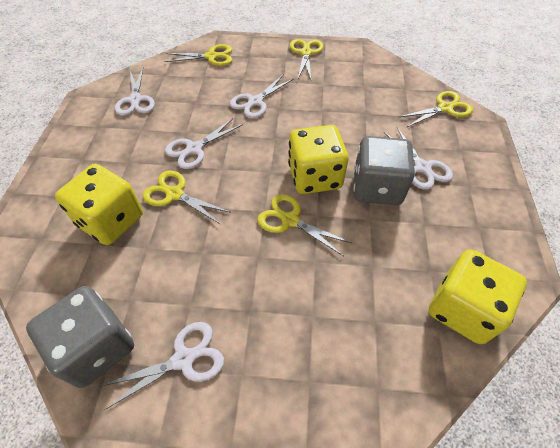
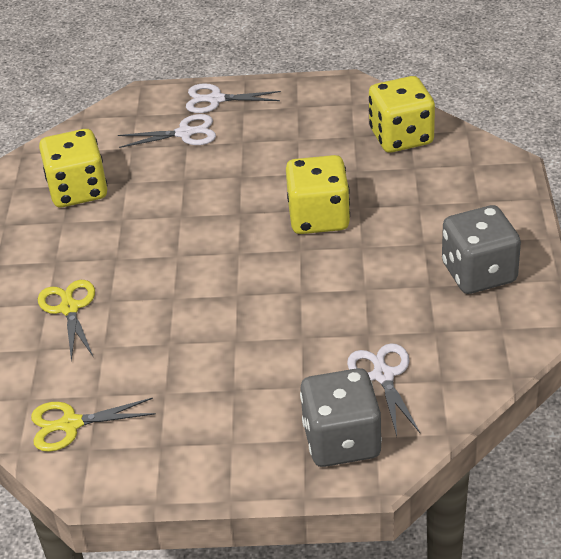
white scissors: [99,322,224,410] [115,69,155,116] [165,118,243,169] [230,75,294,118] [384,127,453,190] = 5 -> [118,114,216,148] [186,83,281,113] [347,343,420,436] = 3
yellow scissors: [142,171,231,224] [165,44,232,66] [257,194,352,256] [290,39,324,79] [399,91,473,127] = 5 -> [31,398,156,452] [38,280,95,361] = 2

